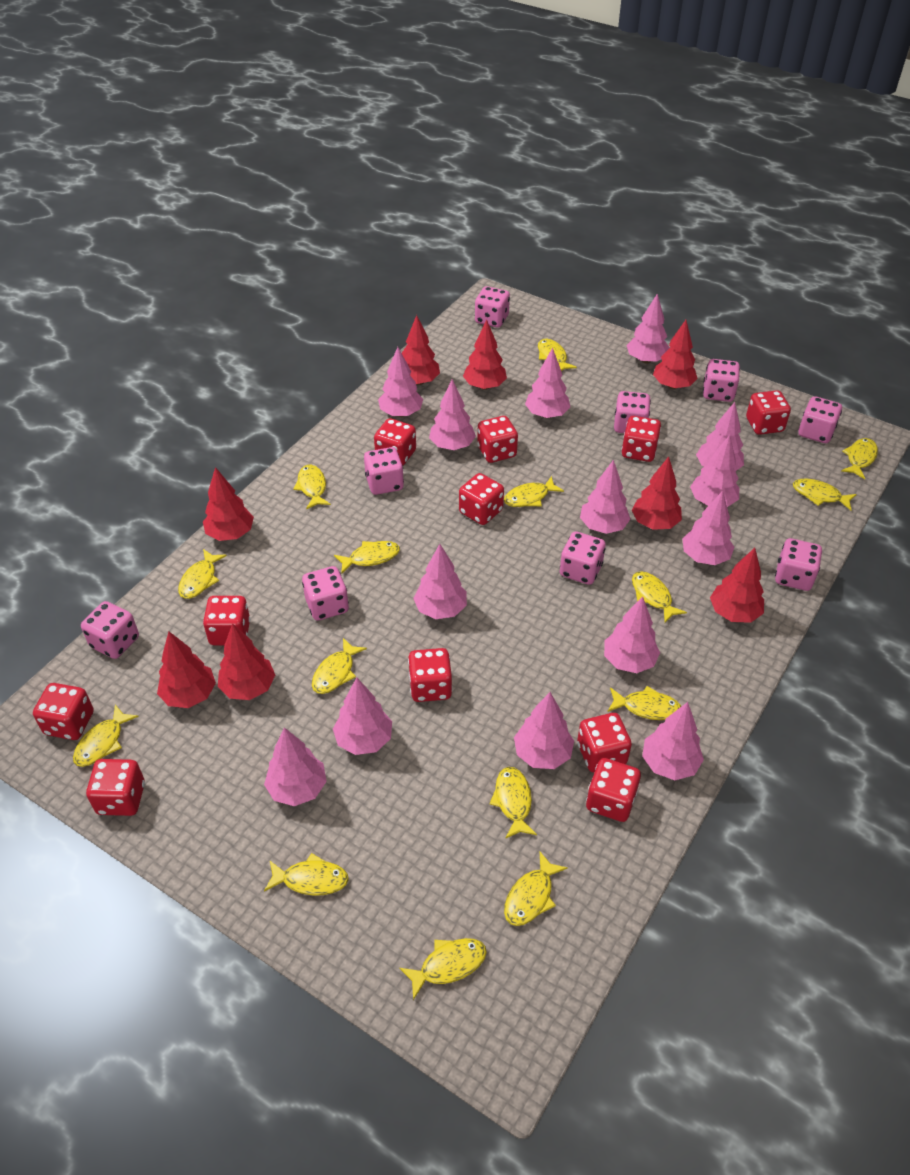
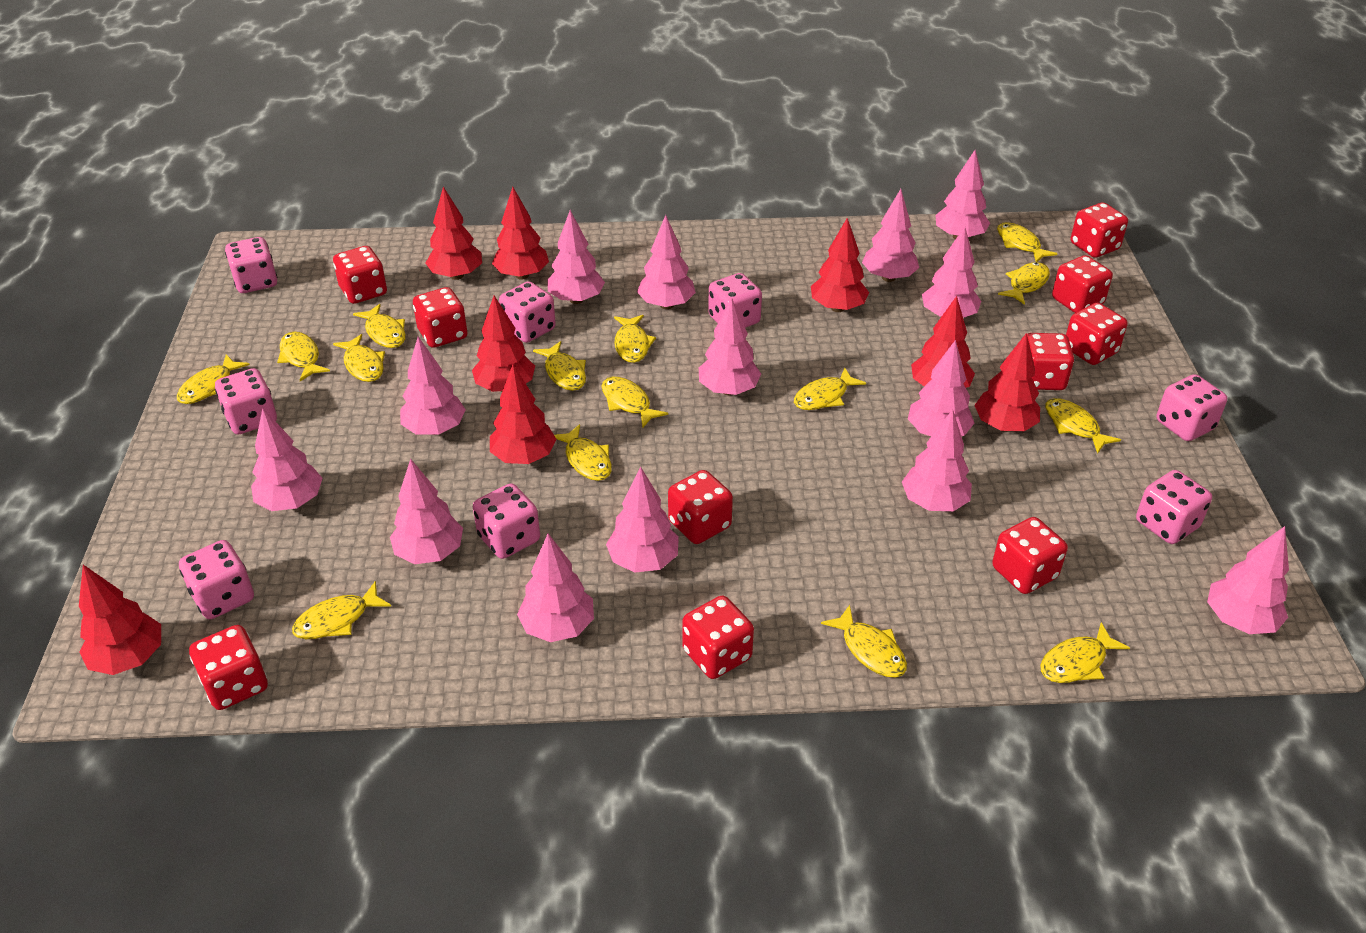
pink dice: [81,601,139,659] [302,566,349,621] [364,447,404,495] [475,286,510,328] [560,531,606,585] [614,391,651,433] [703,359,740,402] [775,538,822,591] [798,396,842,443] = 9 -> [179,540,254,619] [215,368,277,435] [225,237,277,293] [473,483,540,559] [499,281,556,343] [708,273,762,328] [1136,470,1212,544] [1156,374,1227,441] = 8
red dice: [33,683,94,740] [86,759,145,816] [203,596,250,645] [374,418,416,465] [408,648,452,702] [459,473,504,525] [477,416,518,463] [577,713,632,773] [586,758,641,822] [622,416,661,462] [746,390,791,435] = 11 -> [189,625,268,710] [333,246,387,304] [413,287,468,348] [668,470,733,544] [682,596,754,679] [992,517,1068,594] [1027,333,1074,390] [1052,255,1113,313] [1066,303,1128,365] [1071,203,1128,258] = 10

